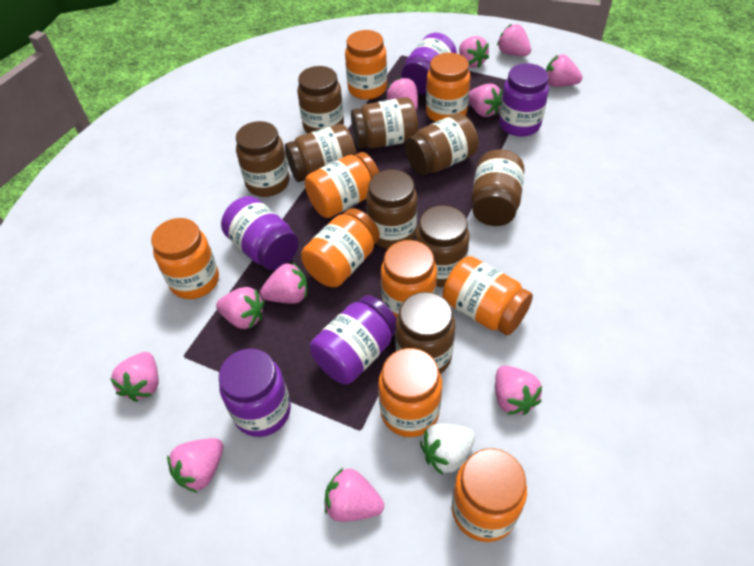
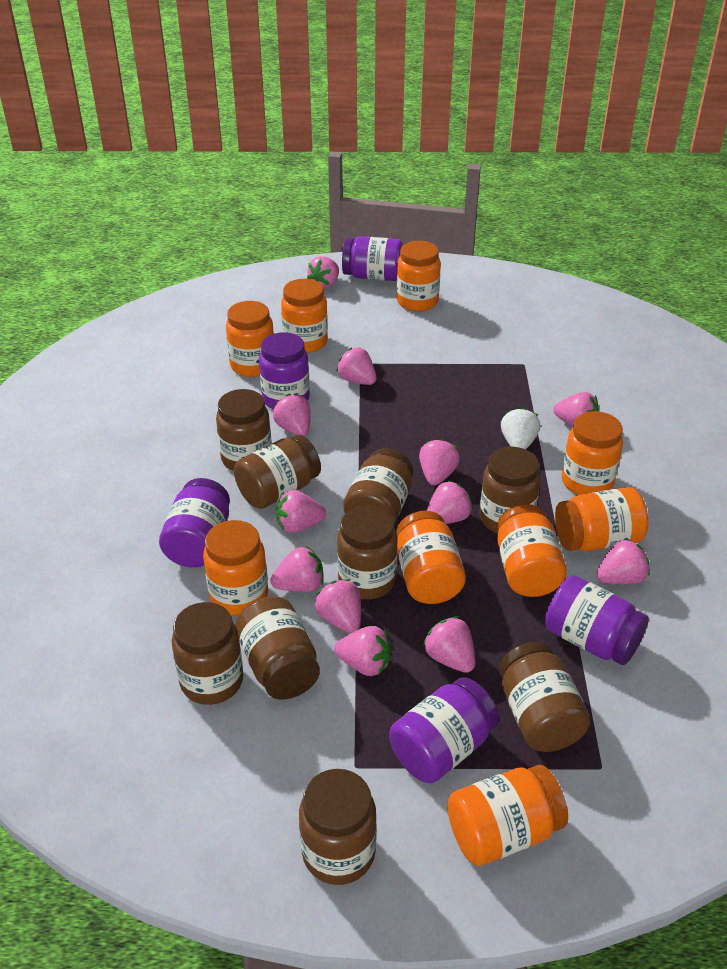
pink strawberry: [110,352,159,402] [167,438,223,493] [216,287,264,329] [260,263,307,304] [325,468,384,522] [386,77,418,111] [459,36,489,68] [469,84,502,117] [495,365,542,415] [497,24,531,56] [546,55,583,87] = 11 -> [270,546,323,592] [273,394,311,436] [276,490,326,533] [307,256,339,289] [315,579,361,633] [334,626,391,676] [336,347,377,385] [419,439,460,485] [423,616,475,673] [427,480,473,524] [553,392,599,427] [596,539,650,584] = 12

